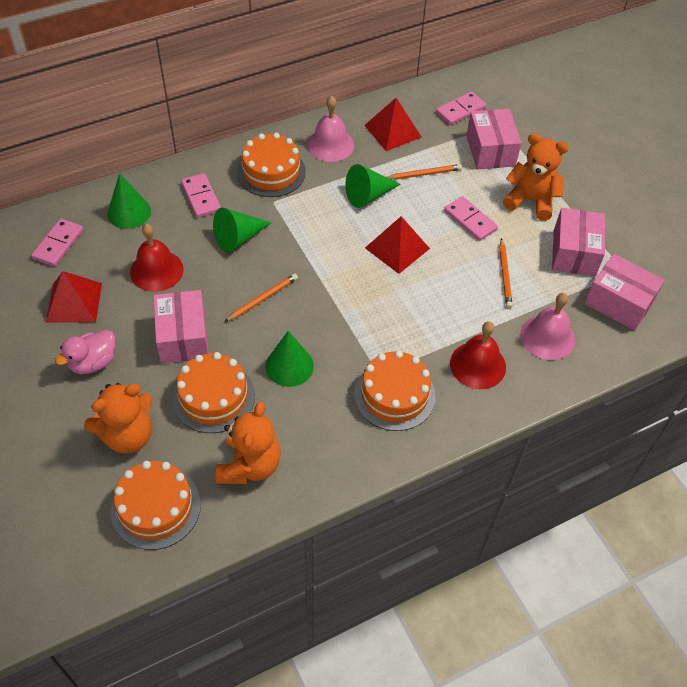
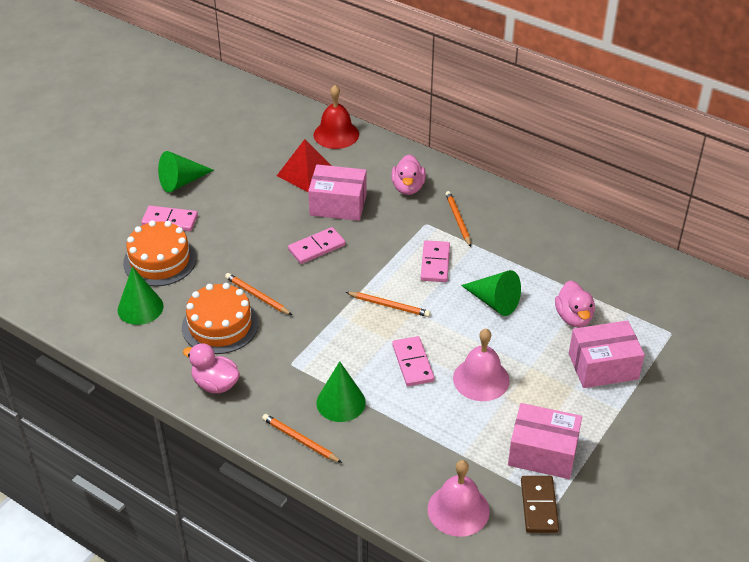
brown domino: none = 0 -> [521,476,559,533] = 1
orange cake: [111,461,201,550] [172,352,255,433] [237,133,306,197] [354,350,436,431] = 4 -> [123,220,196,287] [182,283,259,354] = 2
orange pencil: [224,274,298,322] [387,164,462,180] [499,238,513,308] = 3 -> [225,273,292,315] [262,414,342,463] [346,292,430,317] [445,191,471,247] = 4
orange teddy bear: [84,383,152,454] [216,402,281,484] [503,133,569,221] = 3 -> none = 0
pink box: [153,290,209,364] [466,109,521,169] [552,208,605,276] [585,254,665,331] = 4 -> [308,164,367,221] [508,403,582,479] [569,320,645,388] = 3
pink duck: [55,330,115,374] = 1 -> [183,343,240,393] [391,154,426,195] [555,280,595,327] = 3
red bell: [130,224,184,292] [450,321,506,389] = 2 -> [314,85,359,149] = 1
red pyramid: [46,271,102,323] [364,98,422,151] [365,216,430,274] = 3 -> [277,139,331,192] = 1

